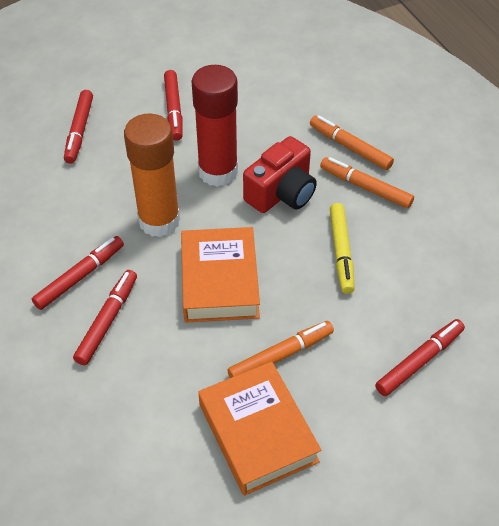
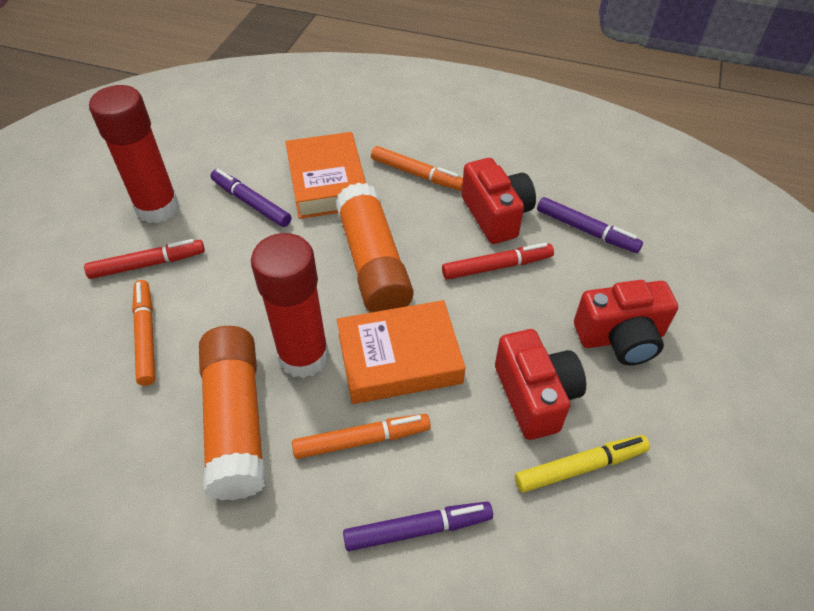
orange glue stick: [124,113,180,237] = 1 -> [199,326,266,500] [335,182,413,312] = 2
purple marker: none = 0 -> [210,169,292,227] [343,501,493,551] [537,197,643,253] = 3
red camera: [243,136,317,213] = 1 -> [462,158,536,244] [495,329,586,440] [574,280,678,365] = 3
red glue stick: [192,65,238,187] = 1 -> [89,85,180,223] [251,233,329,378] = 2
red marker: [32,236,124,310] [64,90,93,164] [73,270,137,365] [164,70,183,141] [375,319,465,396] = 5 -> [84,239,205,279] [442,243,554,280] = 2

